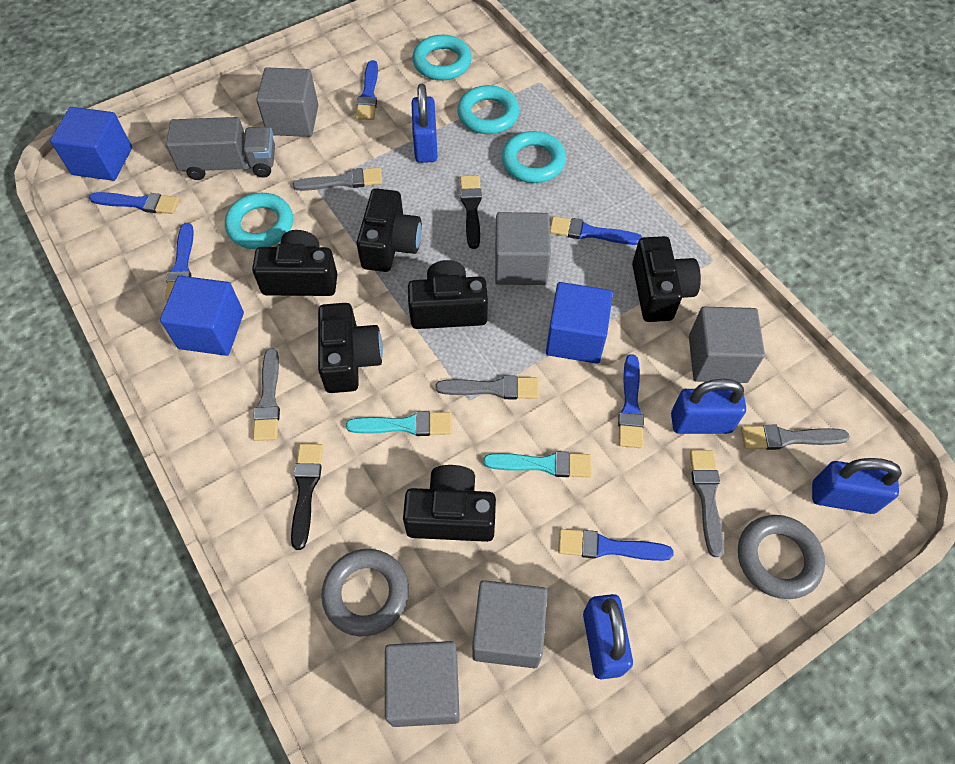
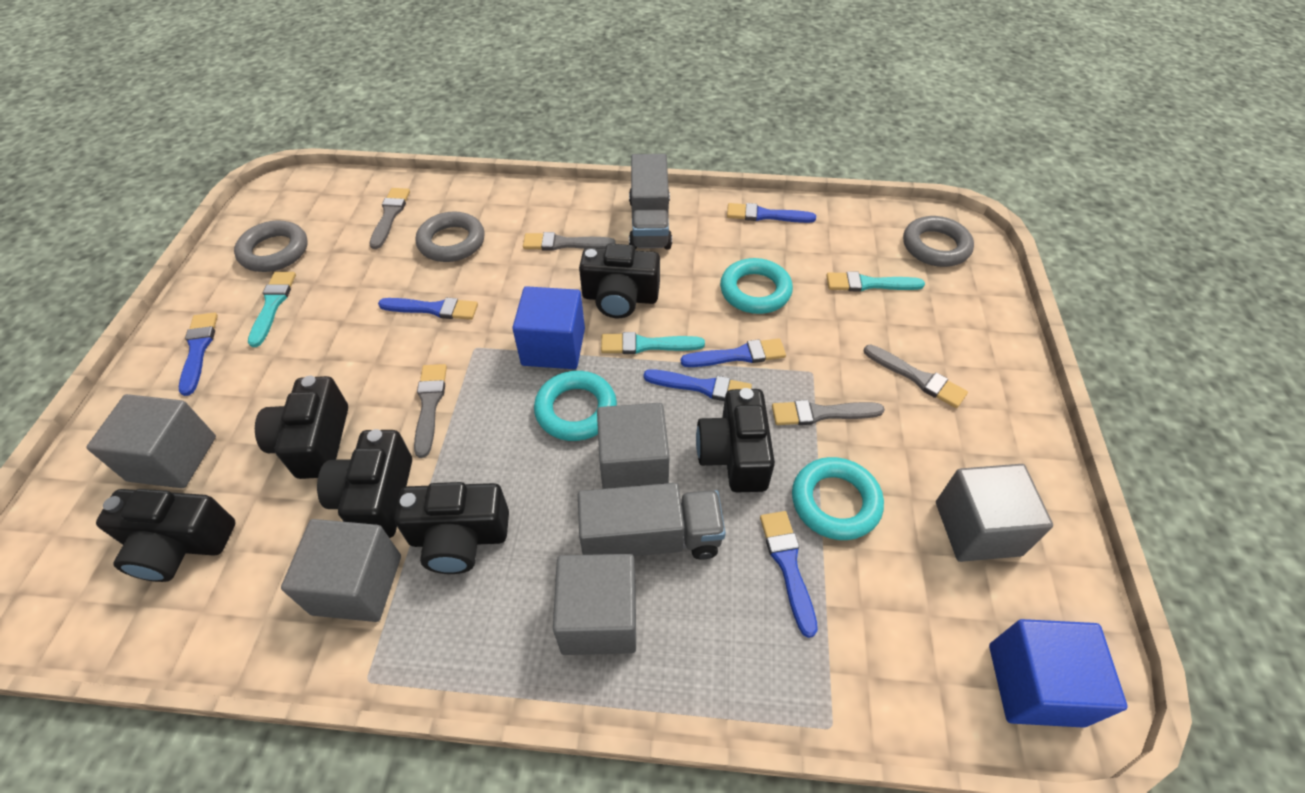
black brush: [291,444,323,550] [460,175,482,249] = 2 -> none = 0
blue cube: [50,107,132,181] [160,276,244,356] [546,282,613,364] = 3 -> [512,286,585,369] [989,619,1128,728] = 2
blue padlock: [412,84,438,163] [583,594,633,679] [671,379,746,434] [812,458,902,514] = 4 -> none = 0
grey ring: [321,549,409,636] [738,515,825,599] = 2 -> [234,220,308,272] [416,211,485,262] [903,216,974,267] = 3
grey truck: [166,117,275,180] = 1 -> [578,483,726,560] [629,154,672,249] = 2
turquoise brush: [346,411,452,436] [483,451,592,478] = 2 -> [248,272,296,347] [601,332,705,354] [826,271,925,292] = 3
turquoise ring: [225,193,293,249] [412,35,472,80] [457,85,519,134] [501,131,566,183] = 4 -> [534,371,617,441] [720,258,793,314] [792,457,884,540] = 3

